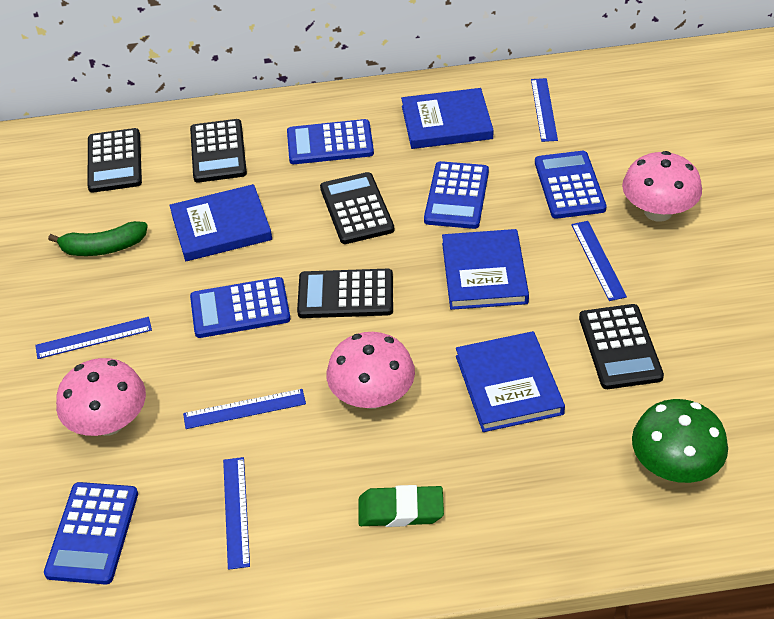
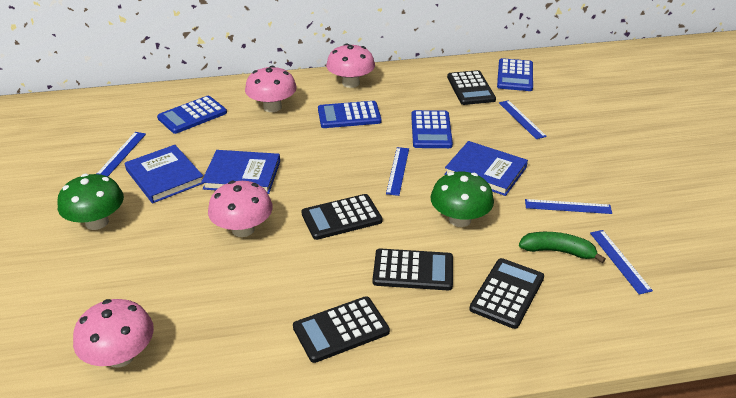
blue book: [169,184,272,261] [401,88,493,149] [442,229,529,310] [456,331,565,432] = 4 -> [125,145,204,203] [201,150,280,194] [444,141,528,196] = 3
blue calculator: [44,482,138,585] [190,277,291,338] [287,119,374,164] [424,161,489,229] [535,151,607,219] = 5 -> [157,96,227,134] [318,101,381,128] [411,110,453,148] [497,58,533,91] = 4
green eraser: [358,485,444,527] = 1 -> none = 0
green mushroom: [632,399,728,483] = 1 -> [58,174,124,230] [430,171,494,227] = 2
pink mushroom: [56,358,146,436] [326,332,415,409] [622,151,702,222] = 3 -> [73,299,154,368] [208,181,273,237] [245,66,297,112] [326,44,375,88] = 4

